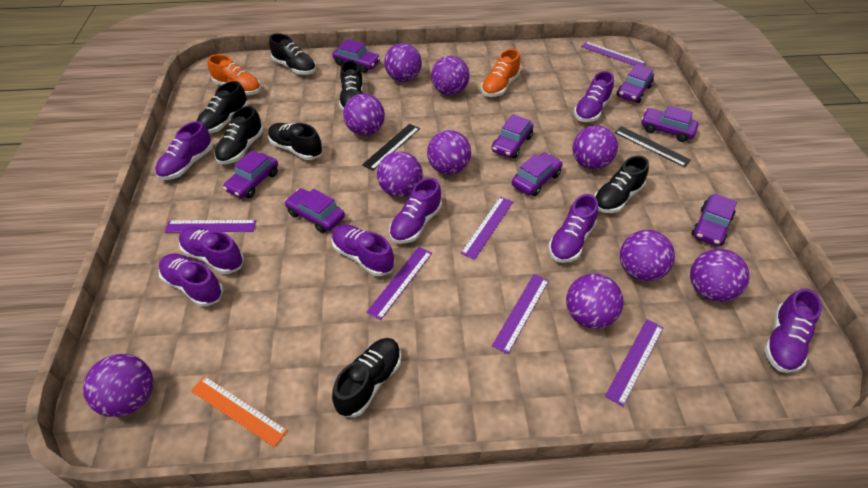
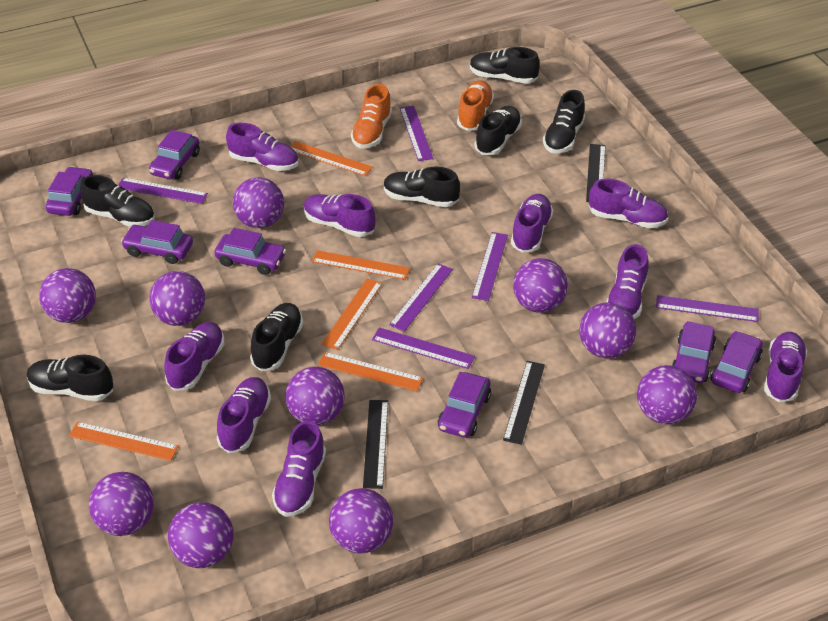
black ruler: [362,124,420,171] [615,126,691,167] = 2 -> [363,400,388,489] [503,361,545,445] [586,144,605,202] = 3
orange ruler: [191,376,288,448] = 1 -> [69,422,179,461] [290,141,373,176] [312,250,410,280] [318,352,423,391] [322,278,382,350] = 5
purple car: [223,150,278,198] [285,188,345,233] [332,39,381,73] [492,114,533,158] [512,152,563,196] [617,64,654,103] [641,105,699,142] [692,193,737,246] = 8 -> [46,167,93,216] [121,220,193,264] [149,130,200,179] [214,228,286,275] [438,372,491,438] [672,321,716,383] [711,331,763,393] = 7
purple shoe: [155,121,213,180] [159,253,223,307] [179,227,244,274] [331,224,395,276] [389,178,442,244] [548,194,598,263] [574,71,614,122] [764,288,822,373] = 8 -> [164,322,224,391] [217,377,271,453] [226,123,299,171] [272,421,326,517] [304,194,376,237] [511,194,553,253] [589,179,668,228] [607,244,649,319] [764,332,807,402] = 9

